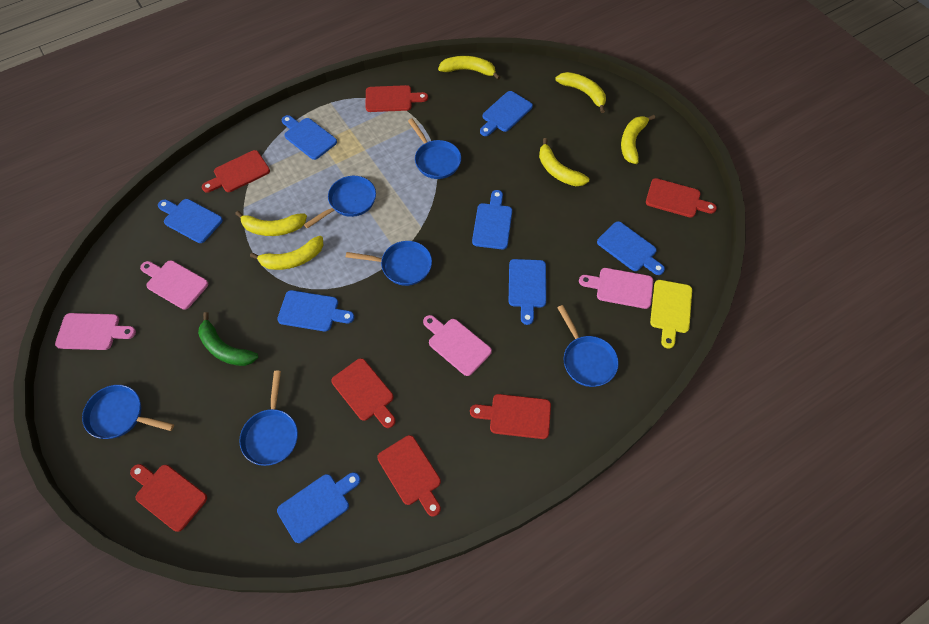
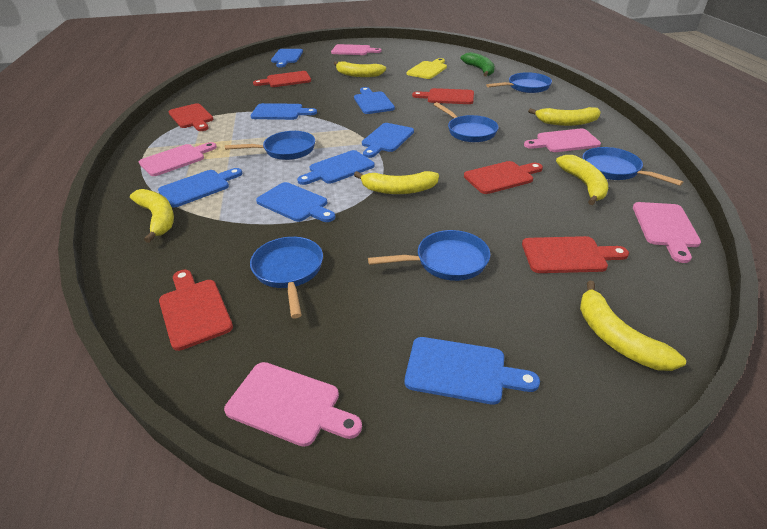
pink cutting board: [55,313,136,350] [140,260,208,310] [423,315,492,376] [579,268,653,309] = 4 -> [139,142,217,176] [224,362,362,447] [331,44,382,55] [524,129,601,152] [633,202,701,263] = 5
red cutting board: [130,464,207,532] [202,150,270,193] [332,358,396,428] [366,85,428,112] [377,435,441,516] [470,394,551,439] [646,178,717,218] = 7 -> [159,270,233,351] [168,103,214,131] [253,71,311,87] [412,88,474,104] [464,161,543,194] [522,236,629,273] = 6

